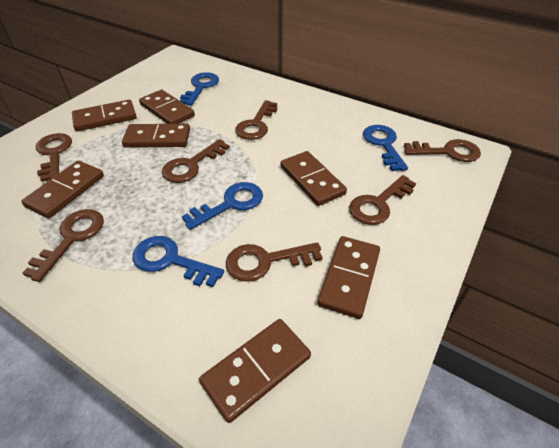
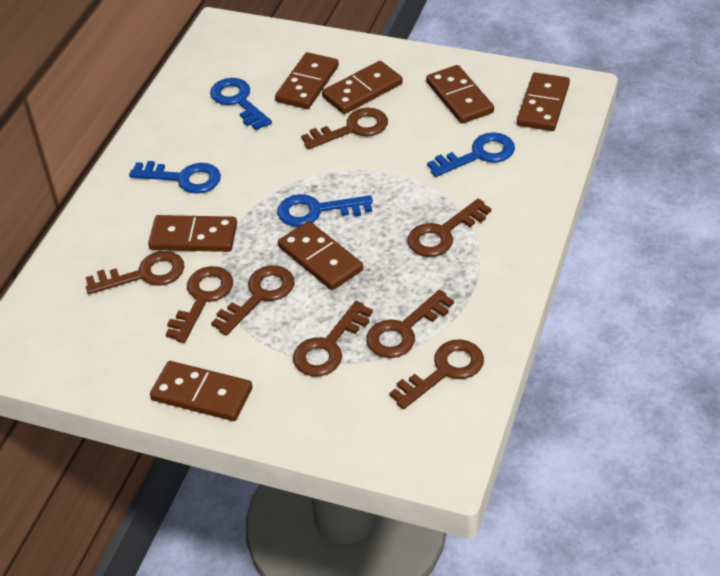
brown key: [22,209,104,282] [36,133,72,182] [162,139,230,183] [226,242,323,282] [235,100,277,140] [349,175,416,225] [404,139,481,162] = 7 -> [86,251,185,294] [166,266,233,343] [211,265,295,336] [293,301,373,376] [301,108,388,149] [366,290,454,358] [390,339,484,409] [407,198,491,257] = 8

